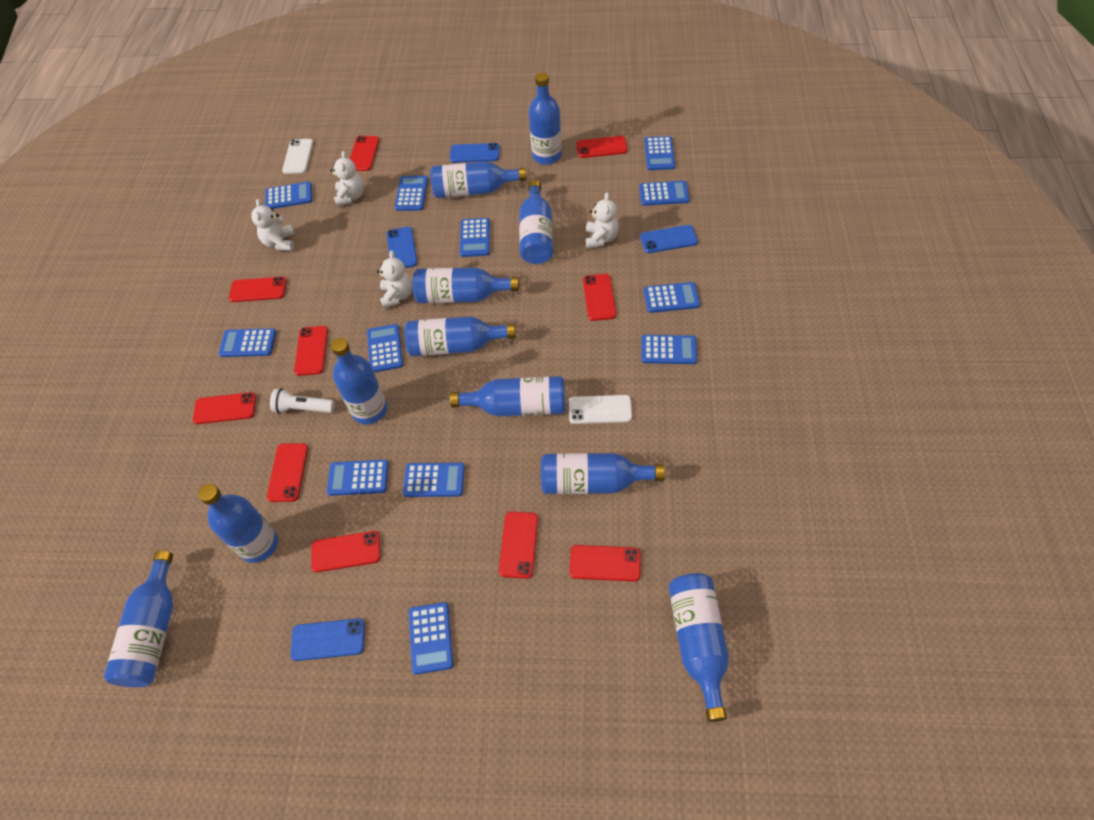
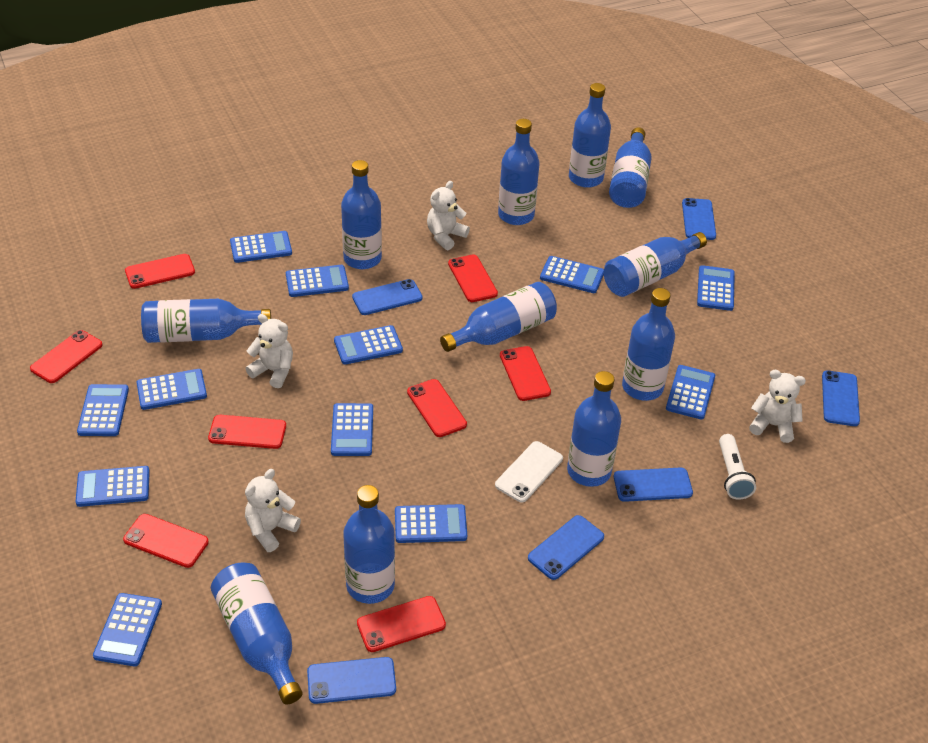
blue phone: [290,618,365,661] [386,227,417,268] [450,143,500,163] [640,225,698,253] = 4 -> [307,657,396,704] [352,279,423,315] [528,515,604,580] [614,467,693,502] [682,198,716,240] [822,371,860,426] = 6
red phone: [193,392,256,424] [229,277,287,302] [267,443,308,502] [294,326,328,376] [311,531,381,572] [350,136,380,171] [499,512,538,579] [570,545,640,581] [576,136,628,158] [583,274,616,321] = 10 -> [30,330,103,383] [123,514,209,568] [125,254,195,289] [208,415,286,449] [357,596,446,652] [407,379,467,437] [448,254,498,302] [500,346,551,401] = 8
white phone: [282,139,313,174] [569,395,632,424] = 2 -> [495,441,563,503] = 1

